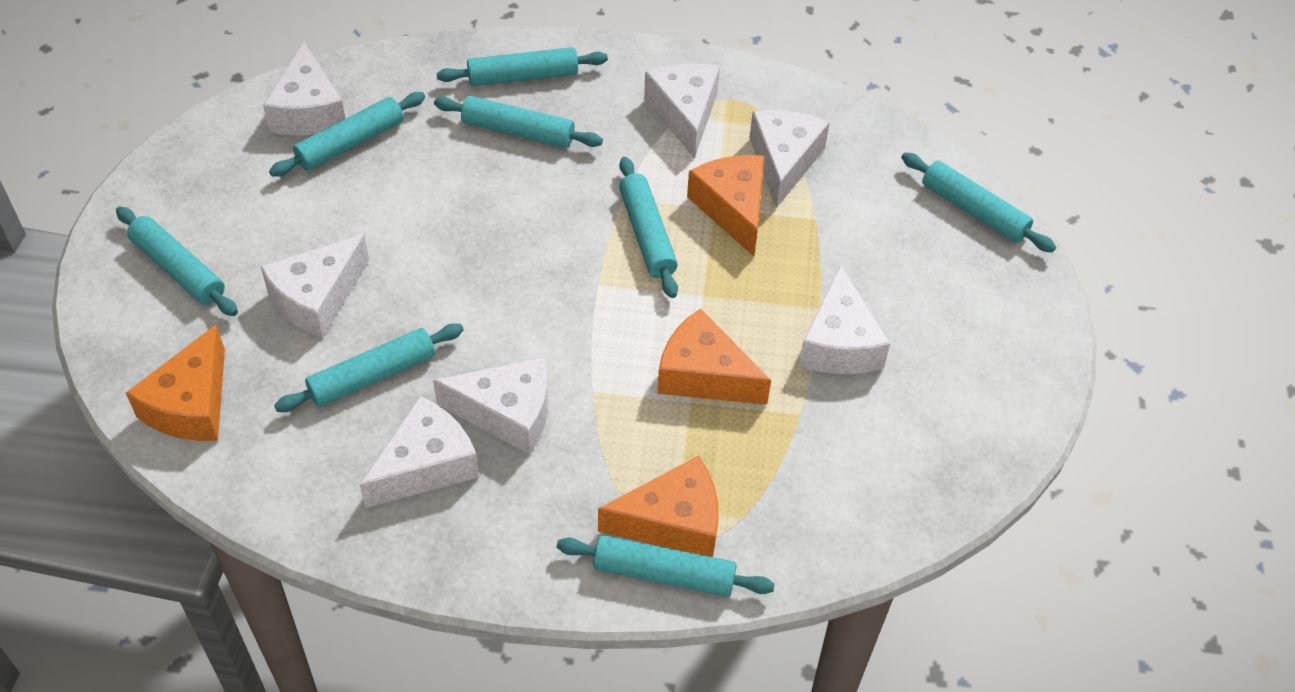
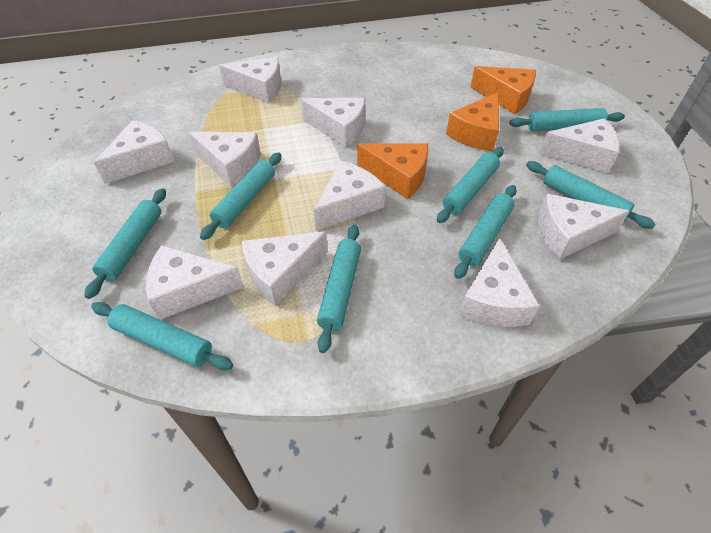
orange cheese: [126,325,225,441] [598,456,718,557] [657,309,771,405] [687,155,764,256] = 4 -> [357,143,428,199] [446,92,499,152] [471,66,536,114] = 3
white cheese: [261,234,369,338] [263,42,346,136] [360,396,479,508] [433,357,548,455] [644,63,720,158] [750,110,830,208] [798,264,890,374] = 7 -> [94,120,175,184] [146,245,244,320] [188,131,261,187] [219,57,281,103] [242,231,328,306] [301,98,365,148] [314,161,385,231] [459,238,540,327] [538,194,630,260] [539,118,620,173] = 10

